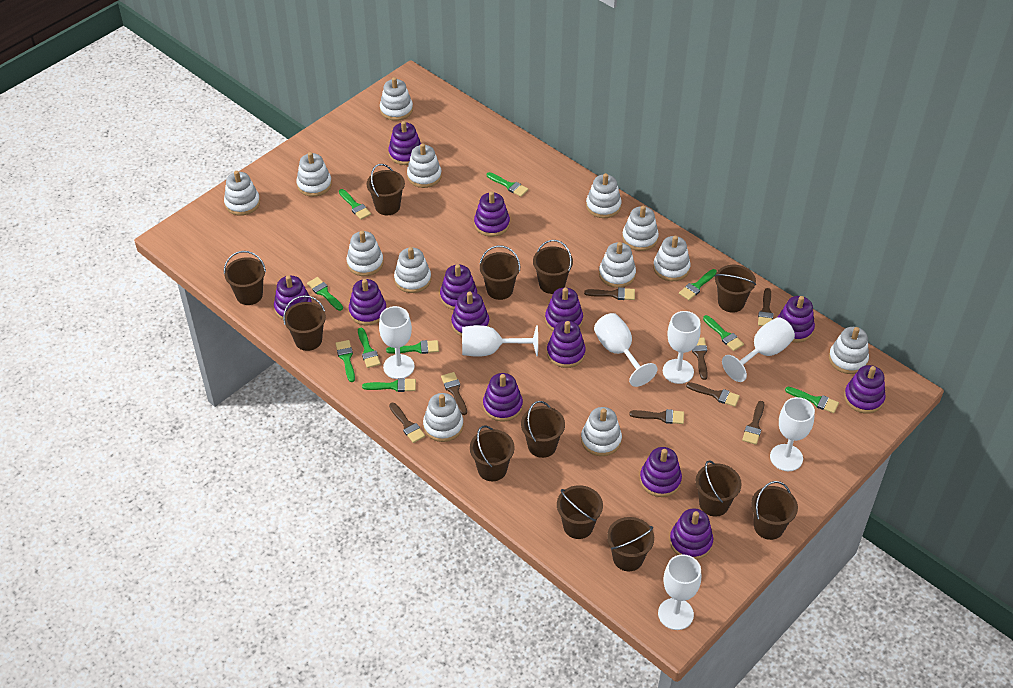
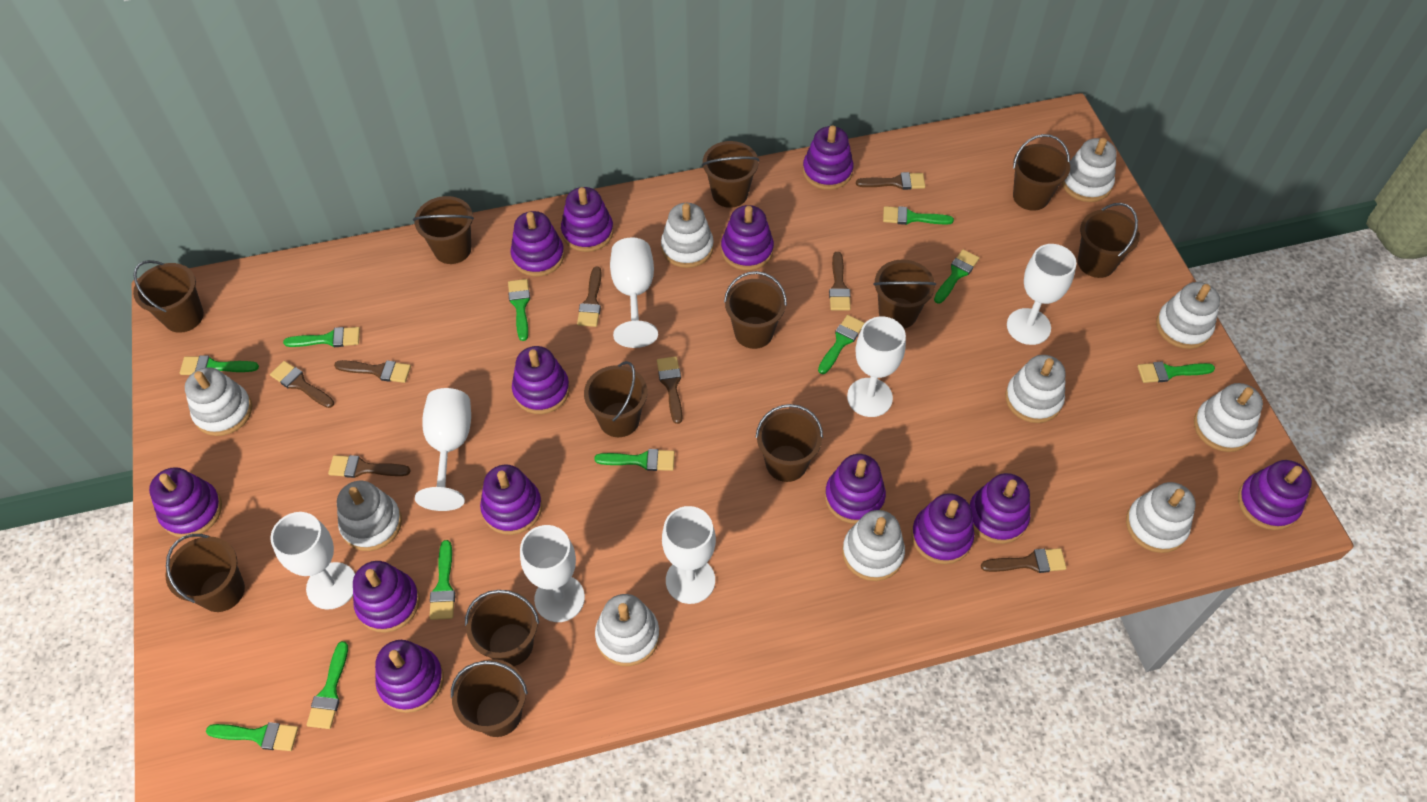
green brush: [307,277,343,311] [335,340,355,382] [339,189,371,220] [358,328,381,368] [362,378,416,392] [386,340,439,354] [487,172,528,197] [679,269,717,300] [703,315,744,351] [785,387,839,413] = 10 -> [180,356,259,375] [206,722,298,751] [283,327,360,347] [307,641,348,729] [429,540,455,620] [508,279,530,341] [595,449,675,471] [818,315,865,374] [883,206,954,225] [934,249,979,304] [1137,361,1215,383] = 11
white stacking toy: [224,171,260,216] [296,152,332,197] [347,231,384,276] [380,77,413,121] [394,247,431,293] [407,143,442,188] [423,393,464,442] [581,407,622,456] [586,173,622,218] [599,242,636,288] [622,206,659,251] [653,236,691,281] [829,327,869,374] = 13 -> [185,367,252,436] [337,481,402,551] [595,594,660,666] [661,203,714,268] [842,510,905,581] [1005,355,1066,423] [1062,138,1117,202] [1126,482,1196,553] [1156,282,1220,349] [1194,383,1263,452] = 10

